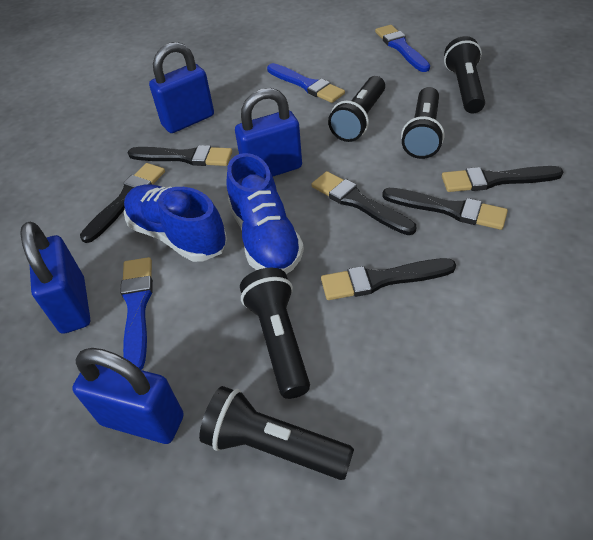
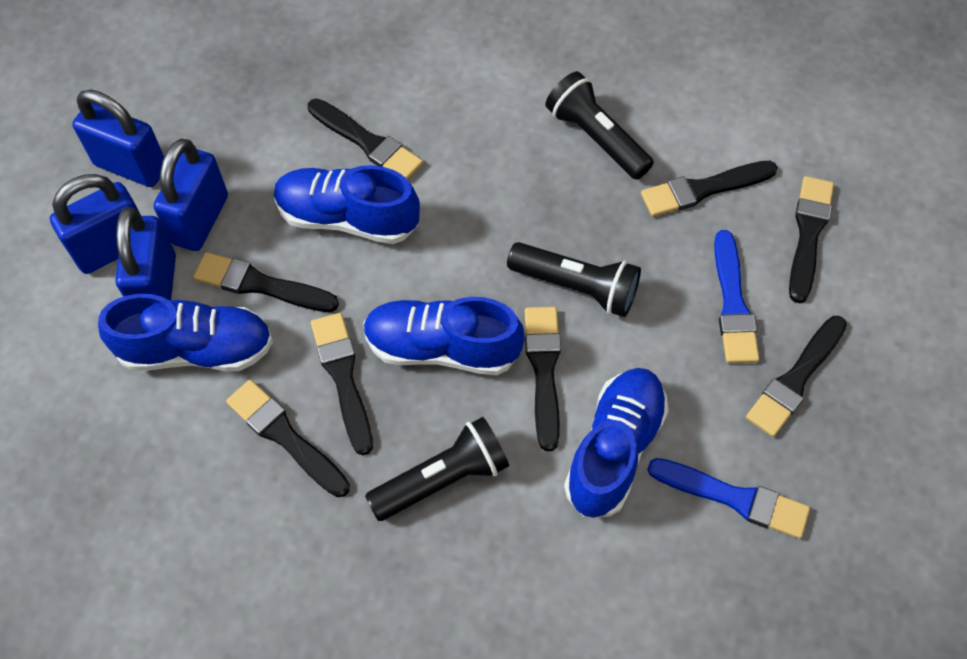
black brush: [80,163,165,243] [128,145,232,166] [311,171,416,235] [321,258,456,300] [382,188,508,230] [442,166,563,192] = 6 -> [193,252,339,312] [226,380,350,497] [308,98,423,180] [311,313,373,456] [525,307,561,451] [641,161,778,217] [746,316,847,437] [789,176,834,303] = 8
black flashlight: [199,386,354,480] [240,268,310,399] [328,76,385,142] [401,87,445,159] [444,36,485,113] = 5 -> [365,417,509,521] [507,242,641,317] [545,71,654,180] = 3
blue brush: [120,257,153,370] [267,63,345,103] [375,25,430,72] = 3 -> [647,458,810,539] [714,230,759,363] = 2
blue shoe: [124,185,227,262] [226,153,304,274] = 2 -> [98,294,273,371] [274,165,420,244] [363,297,525,375] [564,368,669,518] = 4

